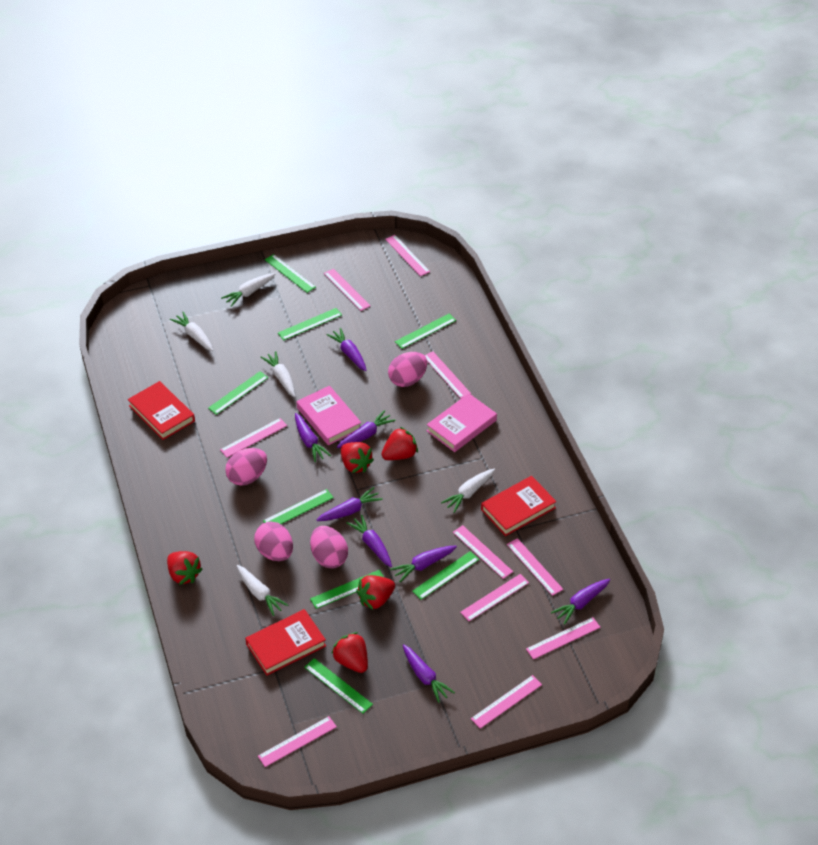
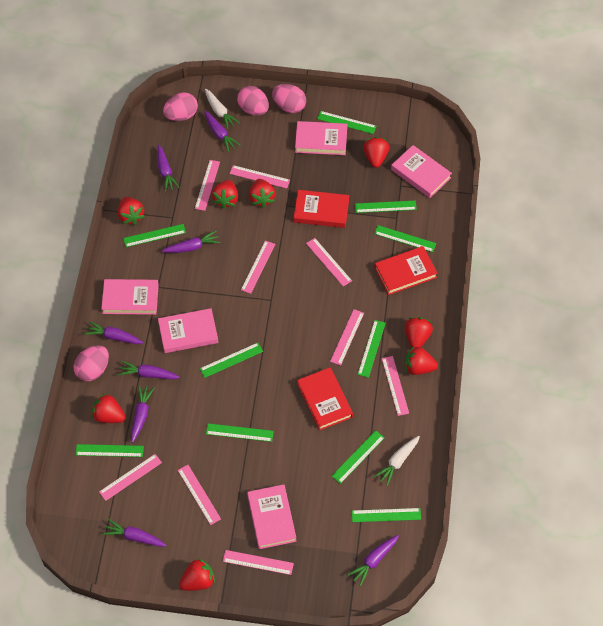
green ruler: [208,371,268,415] [263,489,334,524] [265,254,316,293] [278,308,342,340] [304,658,373,714] [310,570,384,609] [395,314,456,349] [412,551,479,600] = 8 -> [76,444,144,457] [123,224,186,247] [200,343,263,378] [206,423,274,442] [317,111,376,134] [332,430,385,484] [352,508,421,522] [355,201,417,213] [358,320,386,378] [374,225,436,252] = 10
pink book: [296,386,361,445] [427,393,497,452] = 2 -> [101,279,159,315] [158,308,218,353] [247,484,296,549] [295,121,347,155] [391,145,452,198] = 5
pink ruler: [220,418,287,458] [258,716,337,767] [324,269,370,311] [385,235,430,276] [424,351,471,399] [453,525,513,579] [460,574,529,621] [471,675,542,729] [507,538,563,596] [526,617,600,659] = 10 -> [99,454,162,501] [178,465,221,525] [195,160,220,211] [223,550,294,575] [230,165,290,188] [241,240,275,294] [306,238,352,287] [330,309,364,366] [382,356,409,416] = 9
red strawberry: [167,551,203,585] [331,632,368,673] [341,442,374,473] [356,575,395,610] [381,427,418,460] = 5 -> [92,393,125,423] [118,197,145,225] [179,558,215,591] [212,180,238,209] [249,179,275,208] [363,137,389,168] [405,317,433,348] [405,346,438,375] = 8
white carrot: [170,312,213,351] [221,273,275,307] [237,565,288,616] [261,351,295,397] [441,469,495,513] = 5 -> [205,89,240,130] [374,436,420,486] = 2

